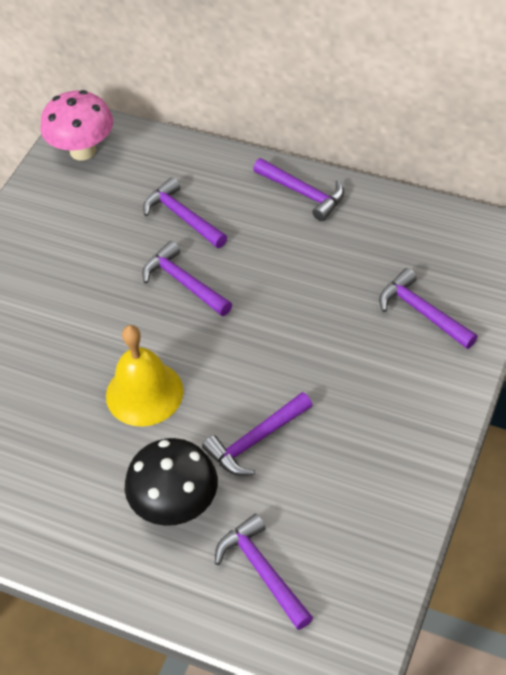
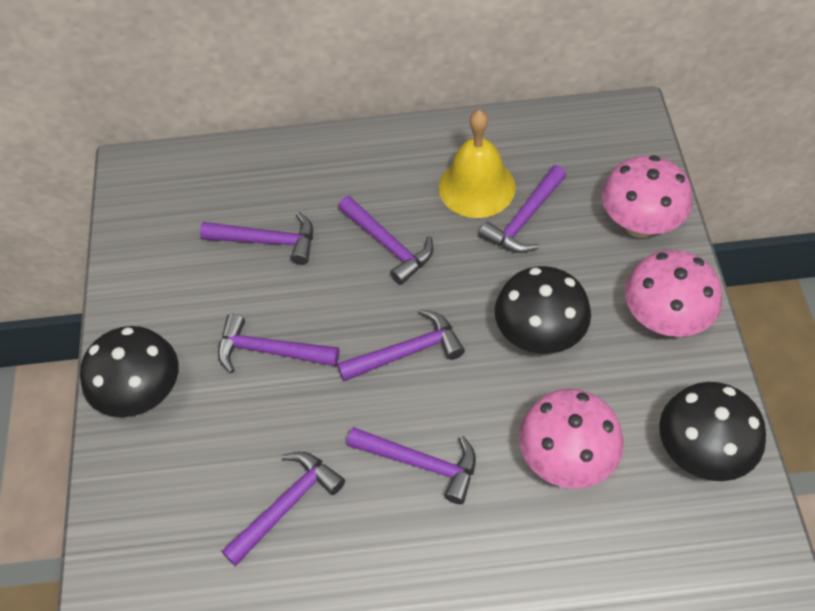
black mushroom: [125,438,218,526] = 1 -> [80,326,179,417] [495,266,591,354] [659,382,766,481] = 3
pink mushroom: [40,90,113,160] = 1 -> [519,389,624,488] [602,155,693,238] [625,250,722,337] = 3
purple hammer: [142,241,232,316] [143,177,227,248] [202,392,312,476] [215,514,313,630] [253,158,344,221] [379,268,478,349] = 6 -> [200,212,313,265] [218,313,339,373] [221,452,345,566] [337,309,465,381] [338,196,433,285] [347,427,476,504] [479,165,567,253] = 7

